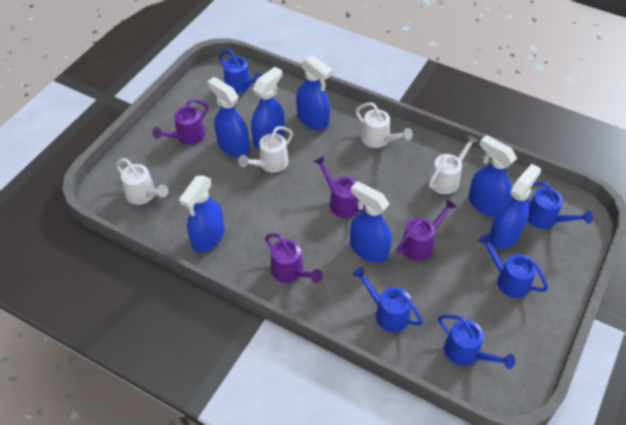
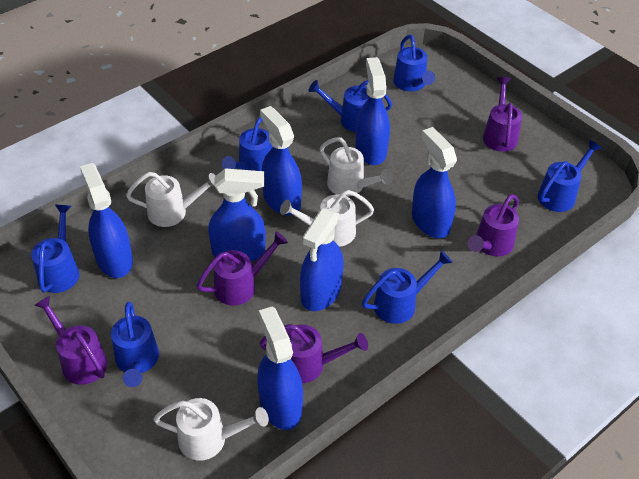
blue watering can: [219,49,263,93] [353,267,423,332] [438,314,515,369] [478,234,548,298] [526,182,593,229] = 5 -> [31,205,80,293] [111,302,159,387] [222,117,273,171] [308,80,392,132] [362,251,453,324] [393,35,435,91] [538,140,602,212] = 7
purple watering can: [152,99,208,145] [265,233,323,283] [314,156,365,218] [397,199,457,260] = 4 -> [35,296,107,385] [197,232,288,306] [259,324,368,383] [468,194,519,256] [483,77,522,152] = 5

